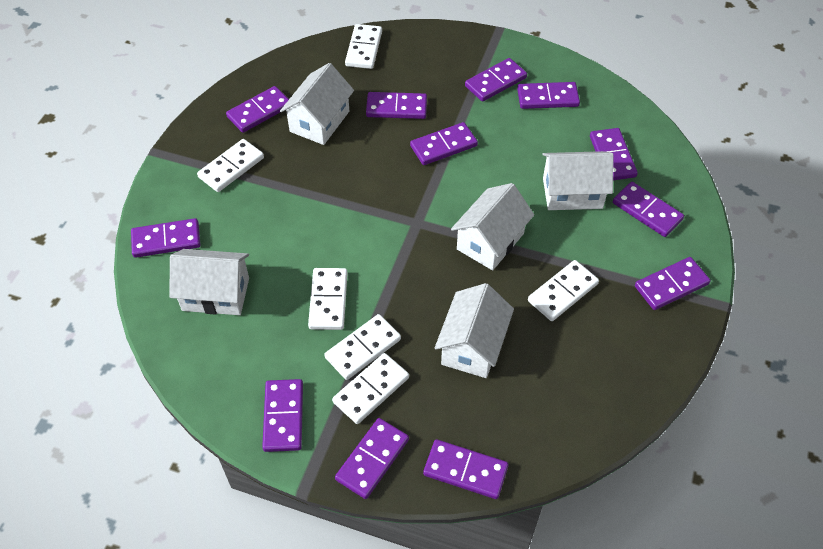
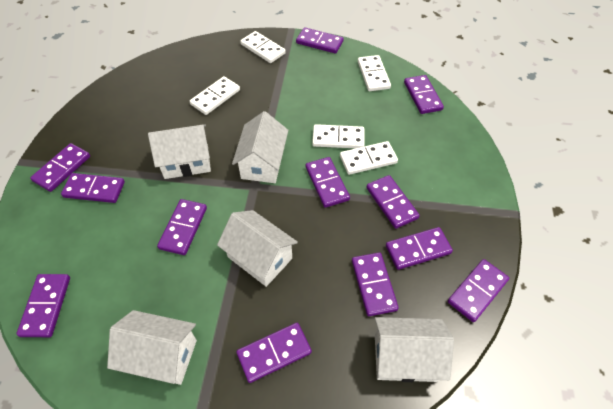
white domino: [197,139,264,192] [308,268,348,330] [324,314,401,380] [332,353,409,424] [345,24,382,69] [528,260,599,321] = 6 -> [190,76,240,115] [240,31,286,63] [312,124,365,148] [340,141,398,175] [358,55,391,91] = 5

